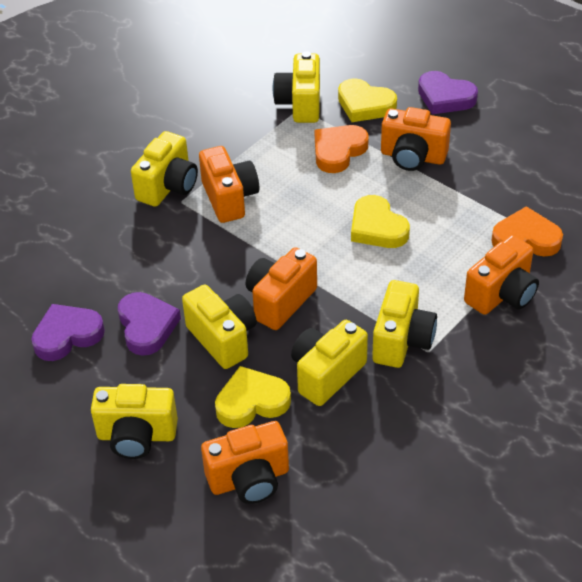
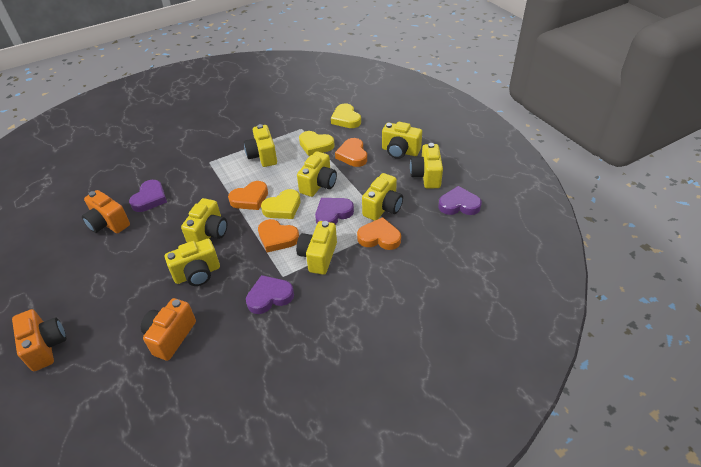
orange camera: [199,146,259,223] [201,421,289,504] [246,247,317,330] [381,107,451,171] [464,235,539,315] = 5 -> [12,309,66,371] [82,190,130,233] [141,298,196,361] = 3
orange heart: [315,125,369,173] [491,206,563,256] = 2 -> [228,181,268,210] [258,219,299,253] [335,138,367,167] [357,217,401,250] = 4
purple heart: [31,304,105,361] [118,292,181,356] [418,71,478,114] = 3 -> [129,180,167,212] [246,275,294,314] [315,198,354,225] [438,186,482,215] = 4
yellow camera: [91,384,178,459] [131,131,198,207] [182,284,257,369] [273,51,320,123] [291,320,368,406] [372,280,437,368] = 6 -> [165,239,220,286] [181,198,227,243] [244,124,277,167] [296,221,337,275] [297,151,337,197] [362,173,403,221] [382,122,422,159] [410,143,443,189] = 8

